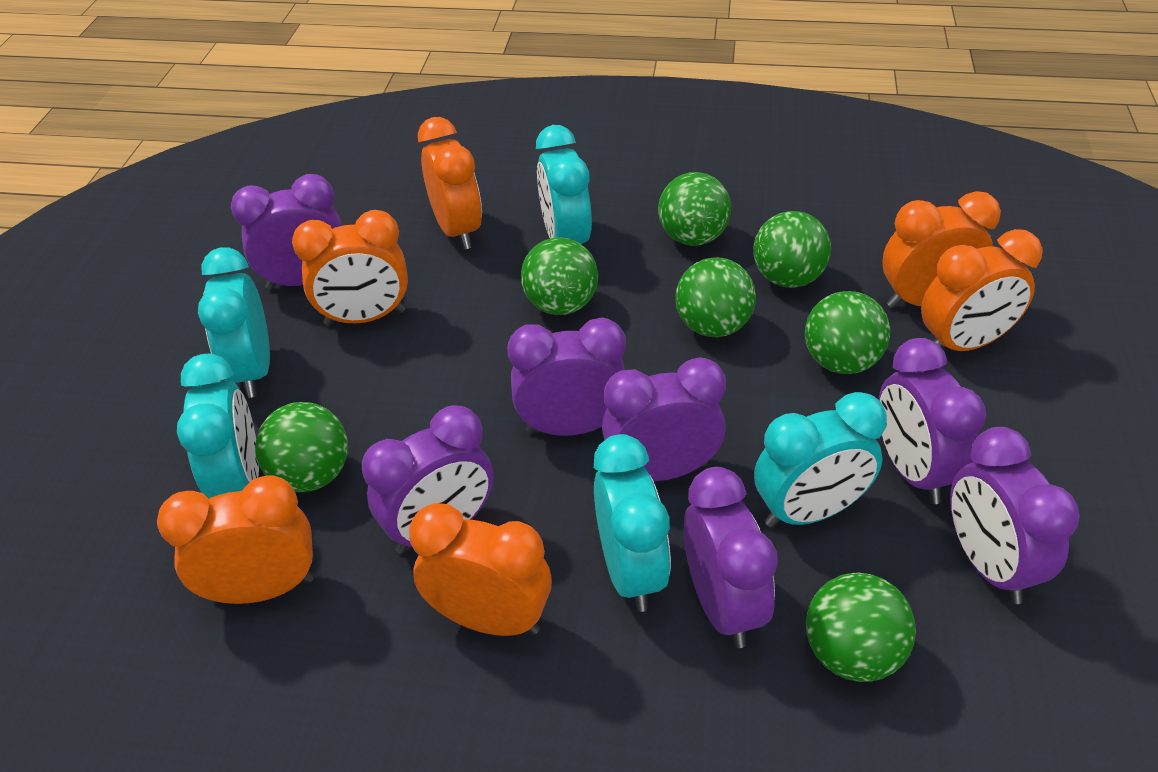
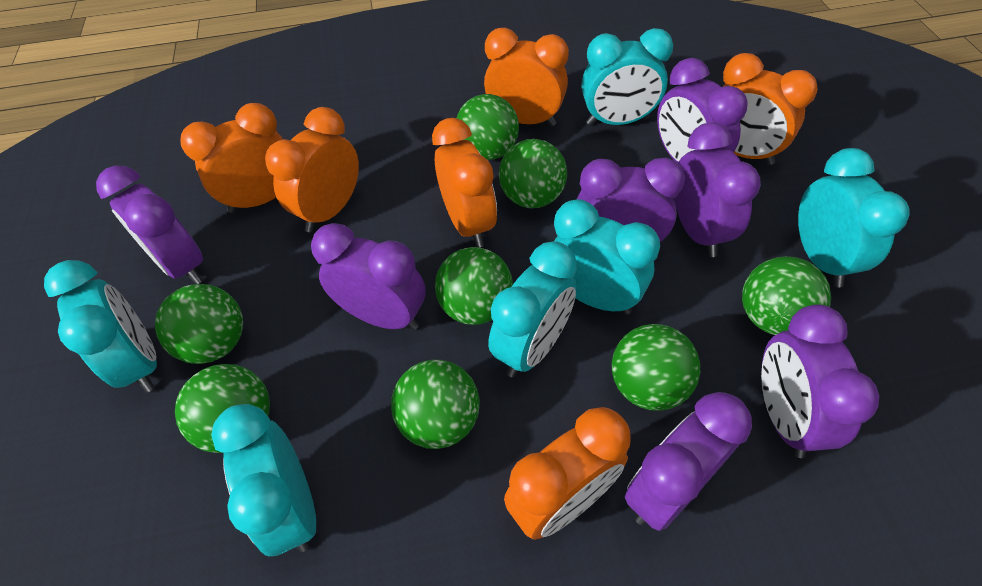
green ball: [255,402,348,492] [521,237,598,315] [658,172,731,246] [675,257,756,337] [753,211,831,288] [805,291,890,374] [806,573,916,682] = 7 -> [155,284,243,364] [175,364,270,453] [391,360,480,449] [435,247,513,325] [456,94,519,160] [499,139,567,208] [612,324,700,411] [742,256,831,335] = 8
turquoise clock: [177,353,259,499] [198,247,270,398] [536,125,592,244] [594,434,671,612] [754,392,887,528] = 5 -> [44,260,157,393] [211,404,316,556] [488,241,577,377] [554,199,660,314] [582,28,673,126] [798,148,910,287] = 6

